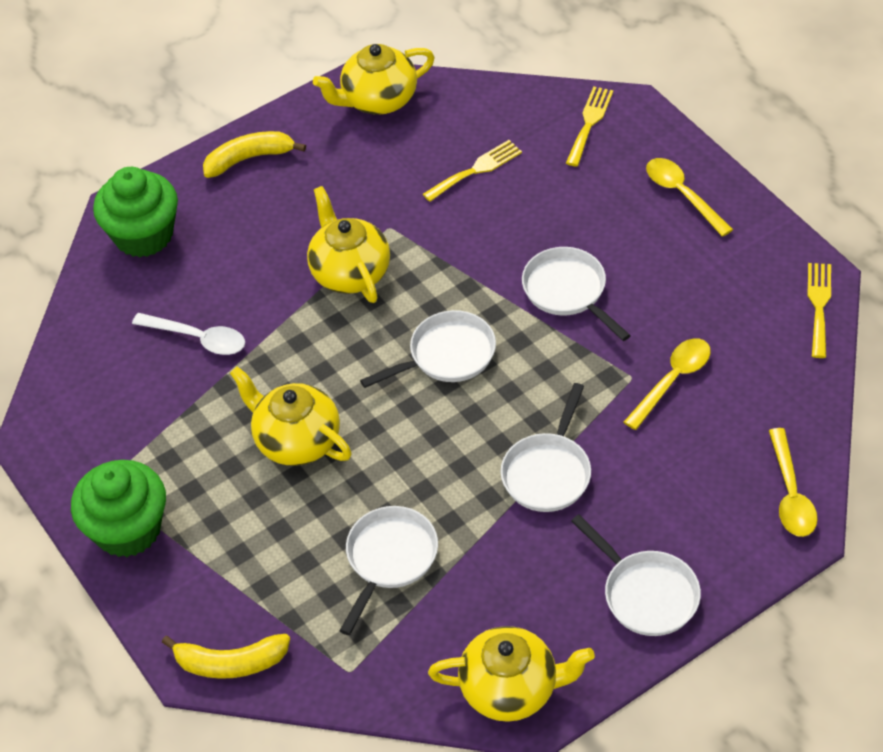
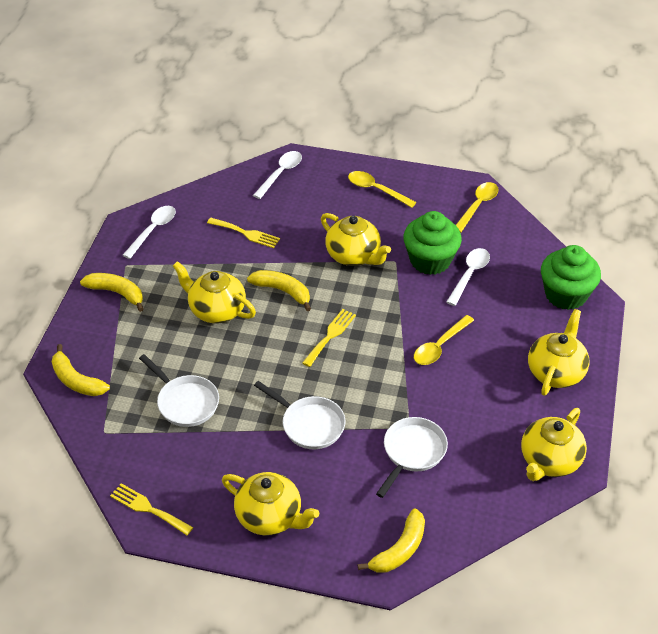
white pan: [339,506,438,635] [360,310,496,388] [501,383,591,512] [522,247,631,341] [571,514,701,636] = 5 -> [139,354,219,427] [254,381,346,449] [376,417,448,498] = 3
white spoon: [132,313,245,355] = 1 -> [123,206,176,259] [253,151,302,199] [446,248,490,306] = 3
yellow banana: [162,634,290,679] [203,131,306,178] = 2 -> [52,344,110,396] [80,273,144,312] [247,270,311,311] [357,508,425,573] = 4
yellow teapot: [230,366,352,466] [307,186,390,303] [313,44,435,115] [428,626,595,722] = 4 -> [173,261,256,323] [222,472,319,536] [321,213,391,266] [521,408,587,481] [528,309,590,396] = 5

